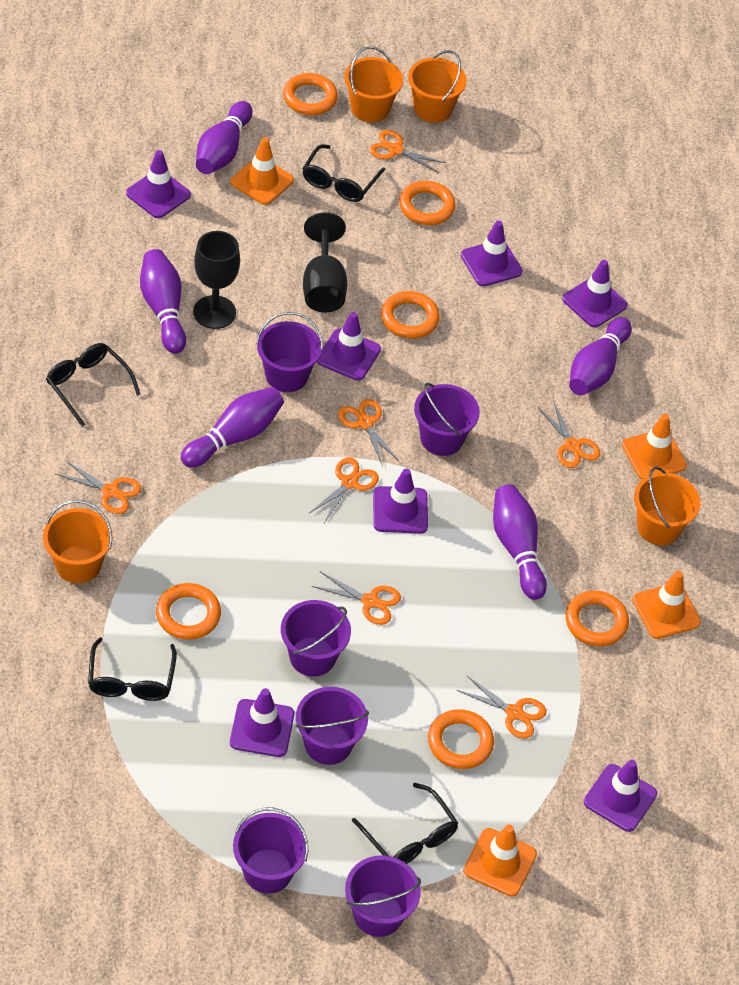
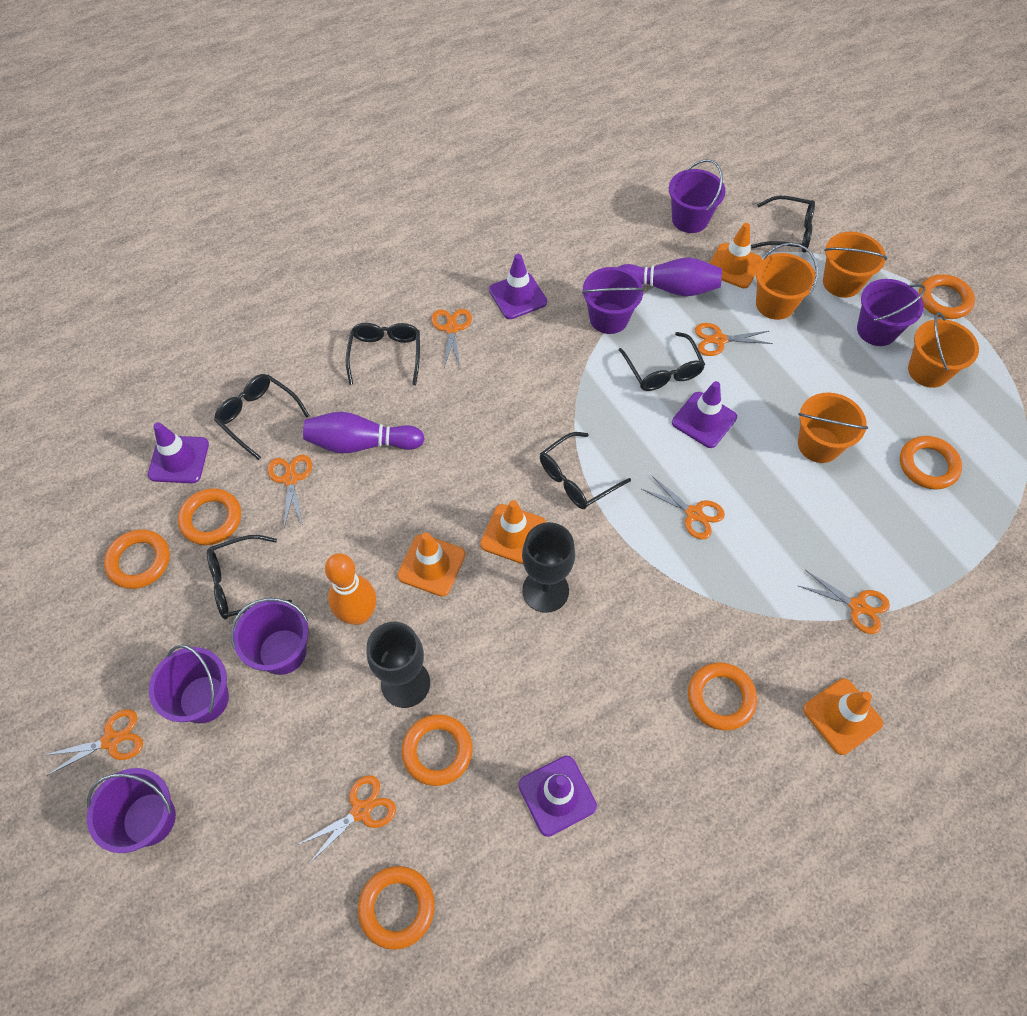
black glasses: [46,343,141,427] [88,637,177,701] [302,144,385,202] [352,783,458,864] = 4 -> [207,535,292,619] [214,374,310,460] [346,323,420,385] [540,432,631,509] [619,332,705,391] [751,196,815,253] = 6
orange bowling pin: none = 0 -> [325,553,376,625] = 1
orange ring: [156,583,221,640] [283,73,338,115] [381,291,440,339] [399,181,456,225] [428,709,494,769] [565,591,629,646] = 6 -> [104,529,170,589] [178,488,241,545] [358,866,435,950] [402,714,473,786] [688,663,757,730] [900,436,962,490] [919,274,975,319] = 7
purple bowling pin: [140,249,186,354] [181,387,284,468] [196,101,253,174] [493,485,547,600] [569,317,632,396] = 5 -> [303,412,425,453] [618,258,722,297] = 2
purple traffic cone: [126,150,191,218] [230,688,294,757] [317,312,381,381] [373,469,428,534] [461,220,523,286] [562,260,627,327] [584,760,657,832] = 7 -> [148,422,209,483] [489,254,547,319] [518,756,597,837] [672,381,737,448] = 4

